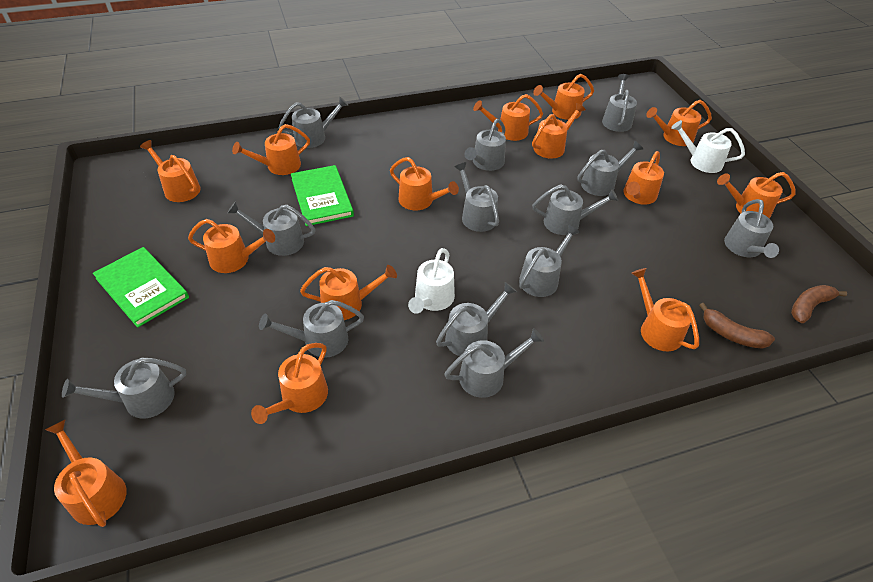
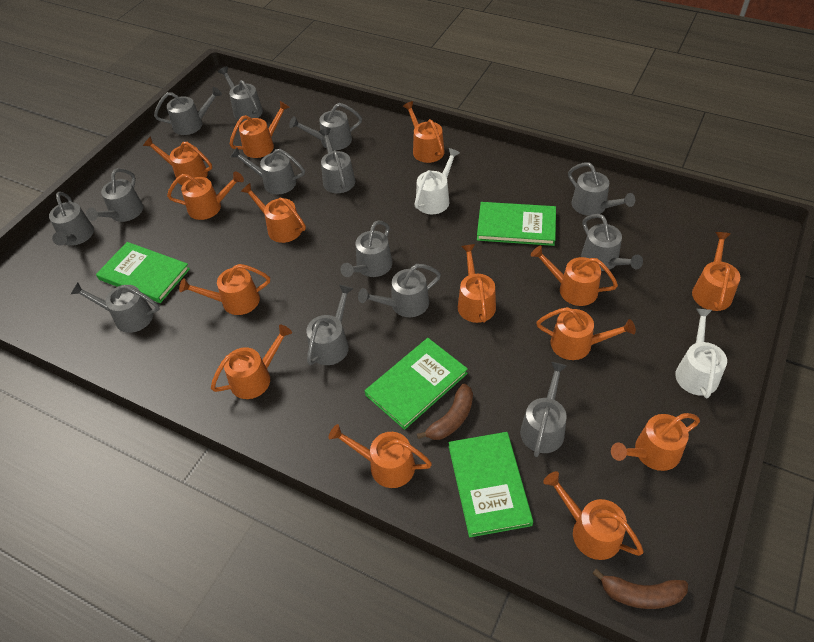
green book: [93,247,189,328] [291,165,354,226] = 2 -> [96,242,190,303] [365,338,468,430] [449,432,533,537] [477,202,556,246] = 4
grey watering can: [62,358,186,418] [227,201,315,256] [259,300,364,358] [279,97,348,148] [436,282,517,356] [445,328,544,398] [454,162,499,232] [465,119,506,171] [519,225,580,297] [532,184,618,235] [578,141,643,196] [602,74,637,132] [724,199,779,258] = 13 -> [49,192,94,246] [71,282,160,333] [86,168,143,222] [154,87,222,135] [218,66,263,122] [231,148,305,194] [289,103,362,150] [306,285,353,365] [319,128,355,193] [340,220,392,277] [358,264,441,317] [520,362,567,457] [568,162,635,216] [581,214,643,271] = 14

